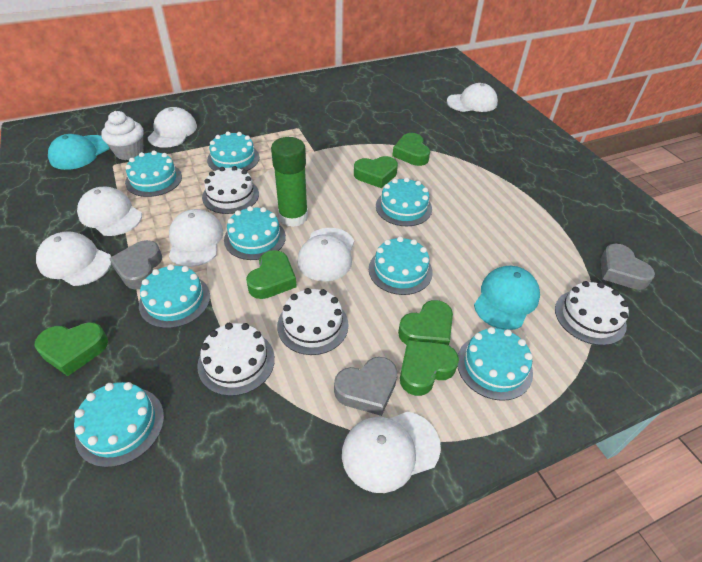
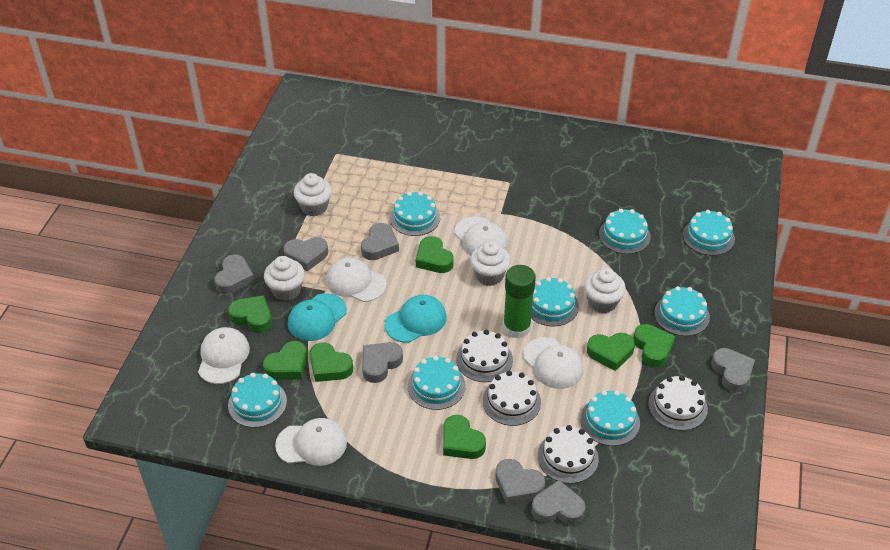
green heart: [35,322,108,376] [246,250,297,299] [354,156,398,188] [392,133,430,166] [398,300,453,345] [400,340,459,396] = 6 -> [228,295,272,333] [263,341,307,380] [310,343,353,382] [416,236,454,273] [443,415,486,459] [587,333,635,371] [633,324,675,367] = 7
grey heart: [109,240,162,290] [334,357,398,416] [601,244,655,290] = 3 -> [214,254,255,294] [283,237,328,271] [361,223,399,260] [362,342,403,383] [496,459,545,504] [531,480,586,525] [711,348,755,392] = 7
white cap: [36,231,111,286] [77,187,142,236] [148,107,197,148] [169,209,223,267] [297,228,354,281] [342,412,441,493] [447,83,498,112] = 7 -> [198,327,250,384] [275,418,347,466] [326,257,387,302] [454,216,507,256] [523,337,583,389] = 5
white cupcake: [101,111,144,160] = 1 -> [264,256,305,301] [294,173,332,216] [470,241,510,286] [584,268,626,313] = 4

